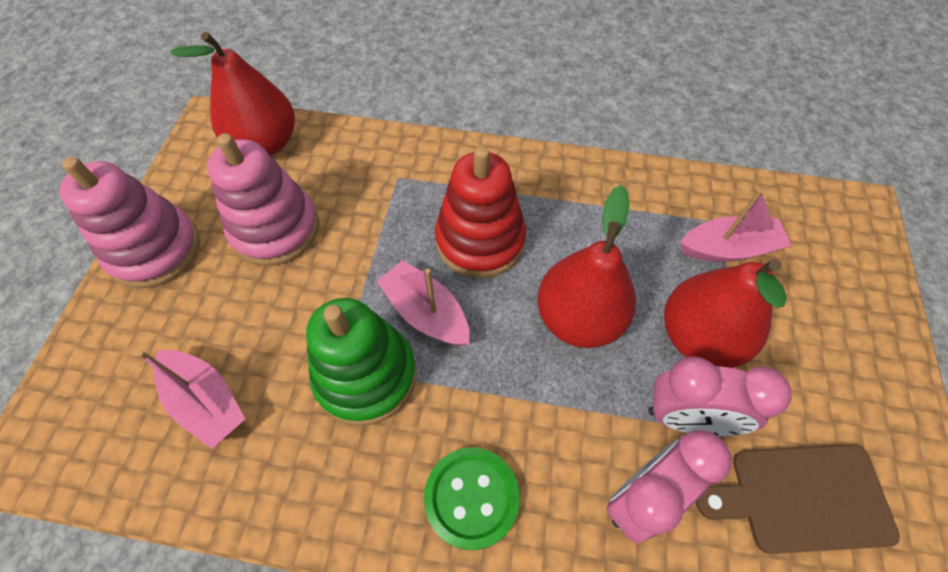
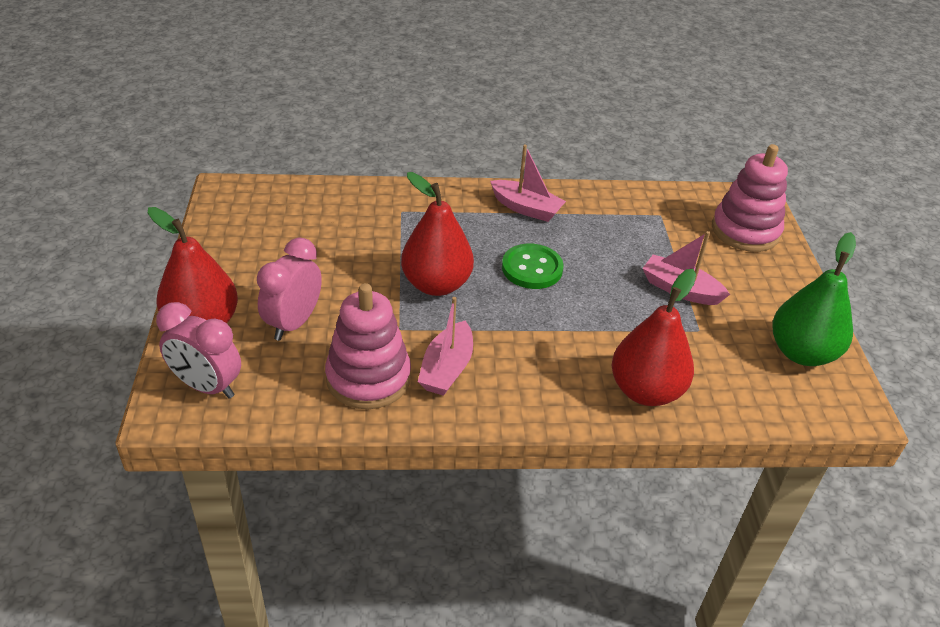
brown cutting board: [696,444,900,554] = 1 -> none = 0
green pear: none = 0 -> [772,232,856,366] = 1
green stacking toy: [306,298,417,426] = 1 -> none = 0
red stacking toy: [435,146,526,278] = 1 -> none = 0

